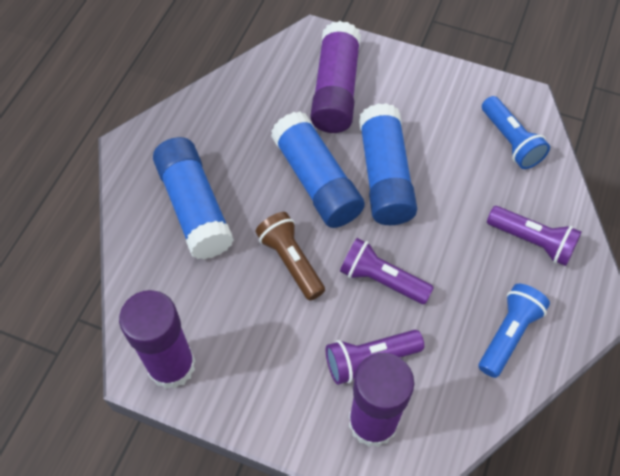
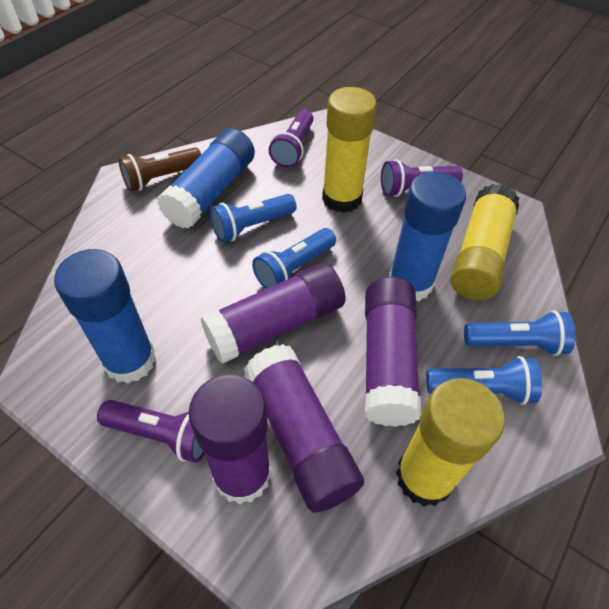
blue flashlight: [479,284,550,378] [482,96,550,169] = 2 -> [210,194,297,242] [252,228,336,289] [426,356,542,405] [464,310,576,356] = 4
purple glue stick: [119,290,195,389] [311,21,361,133] [349,353,414,447] = 3 -> [188,374,271,504] [201,263,346,364] [245,344,364,512] [365,277,422,427] = 4
yellow glue stick: none = 0 -> [322,87,377,213] [396,378,505,507] [450,184,519,300] = 3

